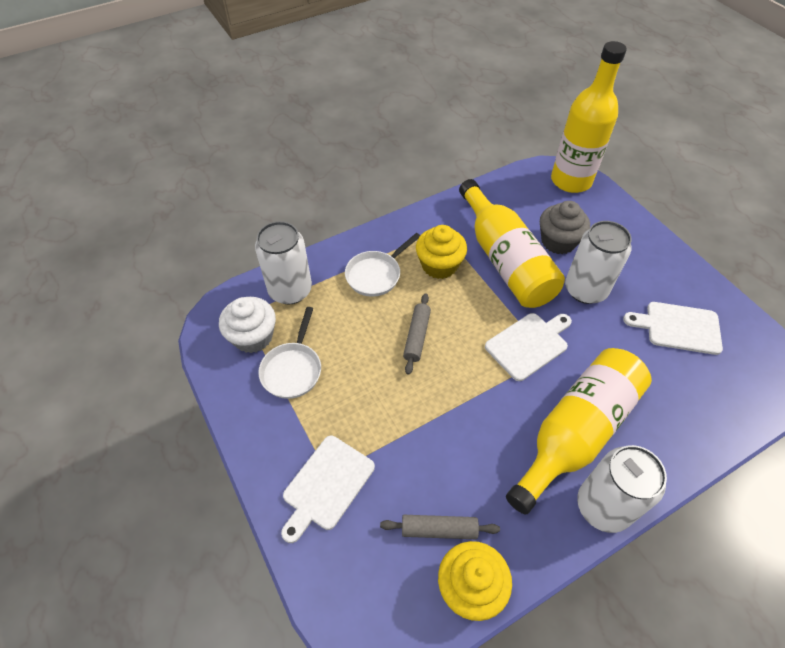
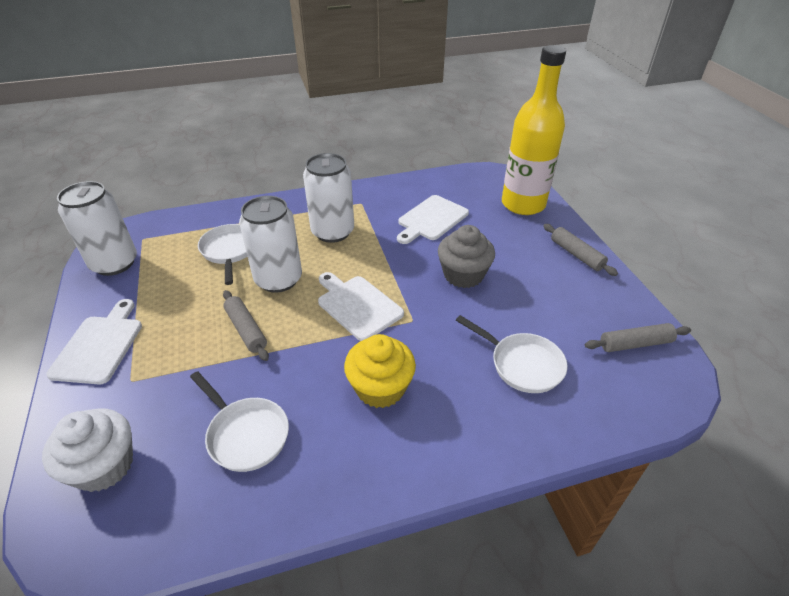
grey rolling pin: [380,515,500,539] [403,293,431,375] = 2 -> [223,290,269,361] [543,224,618,276] [585,323,691,352] = 3
white pan: [258,307,321,399] [345,233,420,297] = 2 -> [190,371,289,472] [198,224,247,285] [456,315,567,393] = 3
yellow bottle: [459,179,565,308] [506,348,652,514] [551,41,627,193] = 3 -> [502,45,566,215] = 1
yellow cupcake: [416,225,467,279] [438,541,512,621] = 2 -> [344,334,416,408] = 1

